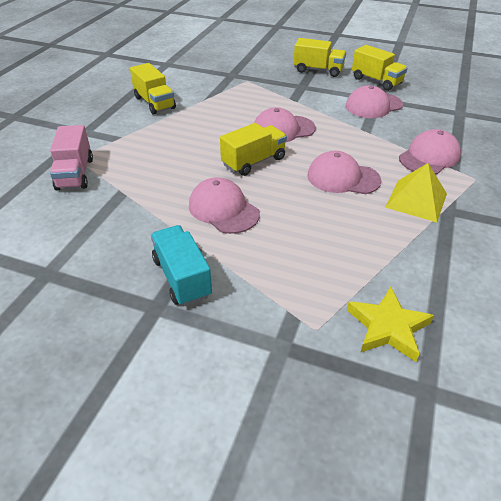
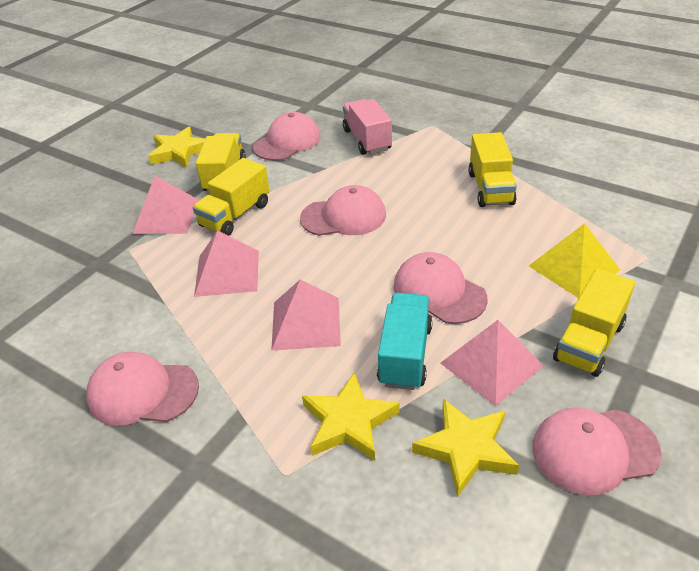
pink pyramid: none = 0 -> [132,176,200,234] [194,230,259,297] [271,280,341,351] [440,320,544,406] = 4
yellow star: [347,287,434,362] = 1 -> [148,127,205,168] [302,372,400,461] [412,399,519,497] = 3

